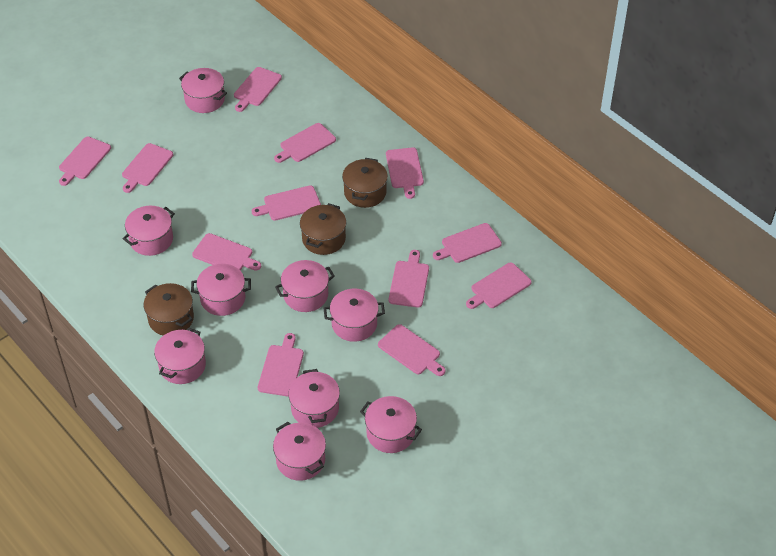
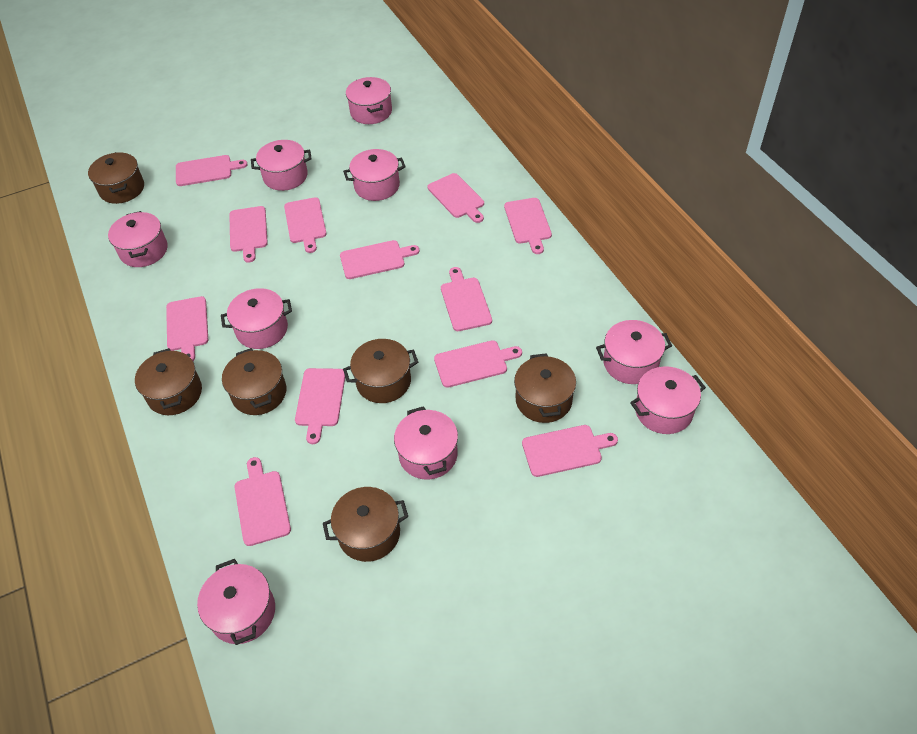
brown pot: [144,283,194,335] [300,203,346,255] [342,158,388,208] = 3 -> [88,152,144,204] [135,348,202,415] [222,348,286,415] [323,487,408,562] [343,339,418,403] [514,353,576,423] = 6

